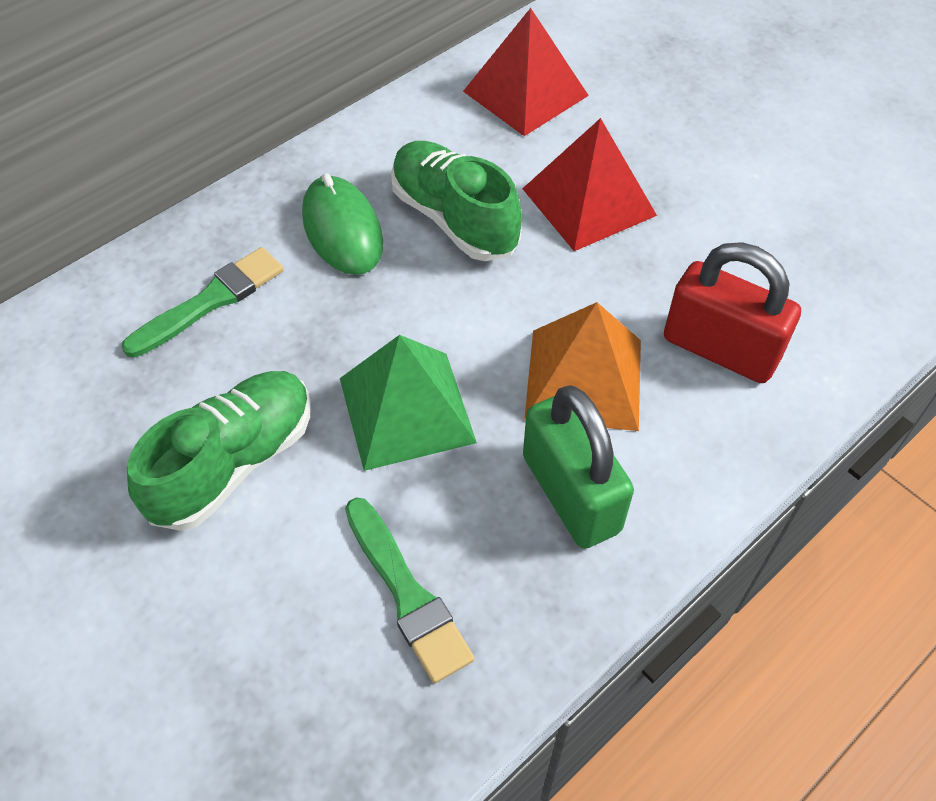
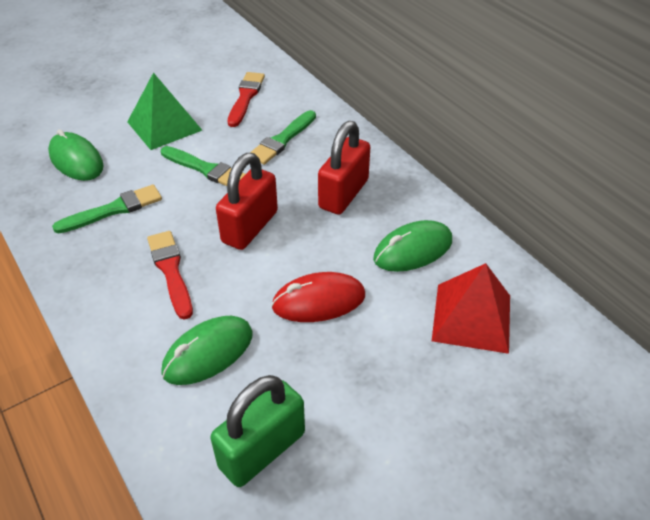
green brush: [122,247,284,358] [345,498,474,683] = 2 -> [52,184,162,234] [161,146,245,186] [250,110,316,165] = 3
green mouse: [302,173,383,275] = 1 -> [48,129,104,181] [161,316,252,385] [373,220,452,272] = 3
green shoe: [127,371,311,531] [391,141,522,261] = 2 -> none = 0
orange pyramid: [524,302,641,431] = 1 -> none = 0
red brush: none = 0 -> [147,231,193,320] [228,72,265,127] = 2
red mouse: none = 0 -> [271,272,365,322] = 1
red padlock: [664,242,801,383] = 1 -> [216,153,278,250] [318,121,370,215] = 2
red pyramid: [463,8,589,136] [522,118,657,251] = 2 -> [432,263,510,354] = 1

